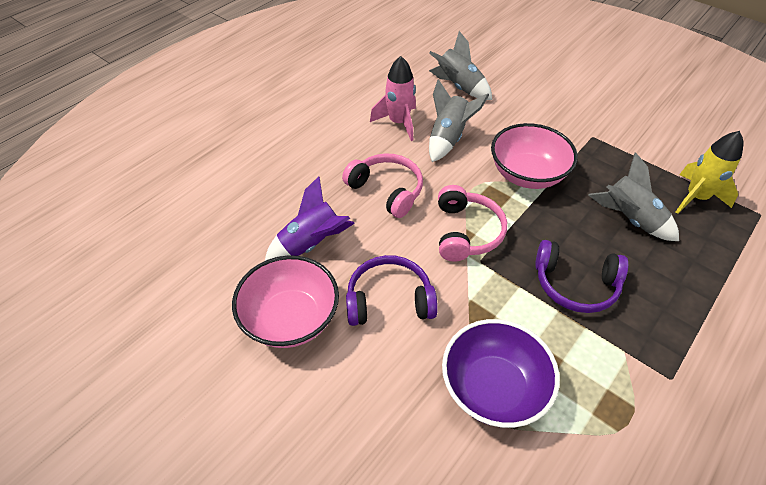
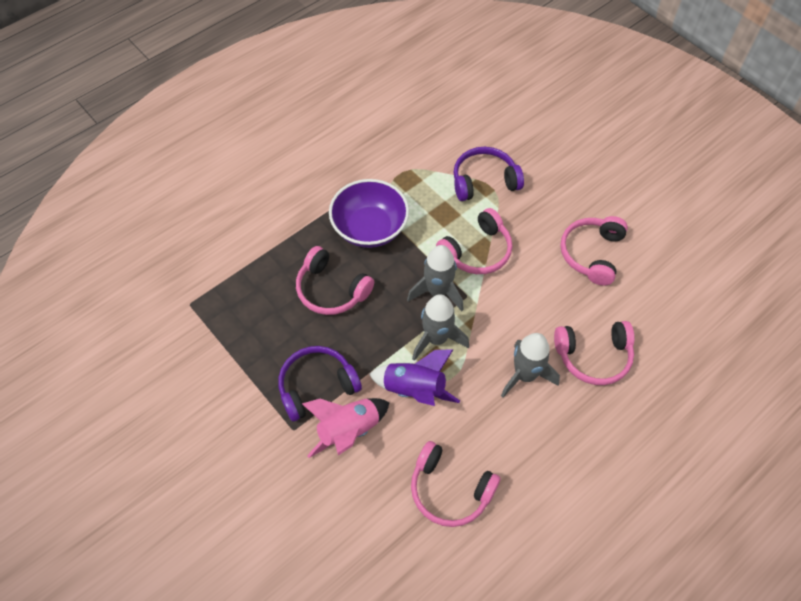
pink bowl: [232,255,339,348] [491,123,578,189] = 2 -> none = 0
pink headphones: [342,153,423,218] [438,185,507,262] = 2 -> [296,246,374,315] [411,441,501,527] [436,208,512,274] [554,321,634,385] [560,216,628,286] = 5
yellow rocket: [676,131,743,214] = 1 -> none = 0

